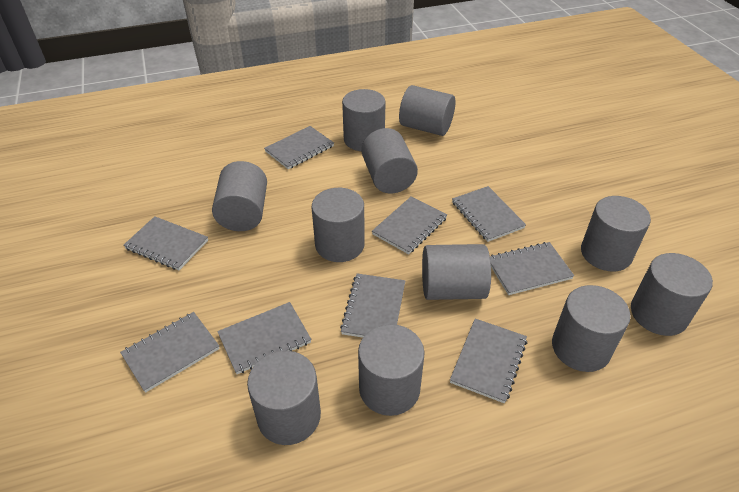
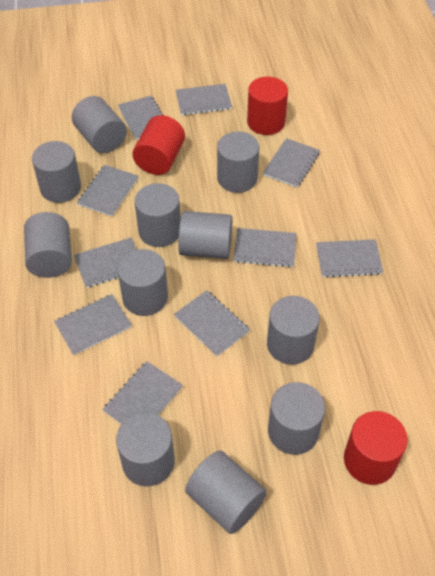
grey notebook: [120,312,220,393] [123,216,208,270] [217,302,311,374] [264,126,334,169] [340,273,405,338] [372,196,447,254] [450,318,527,403] [452,186,526,242] [490,242,574,295] = 9 -> [54,294,132,355] [74,237,137,288] [77,165,138,216] [102,361,183,424] [118,96,163,140] [174,290,250,357] [176,84,232,115] [233,228,296,268] [263,138,320,188] [316,239,383,278] = 10
red cylinder: none = 0 -> [132,115,185,175] [247,77,288,135] [344,411,408,485] = 3

